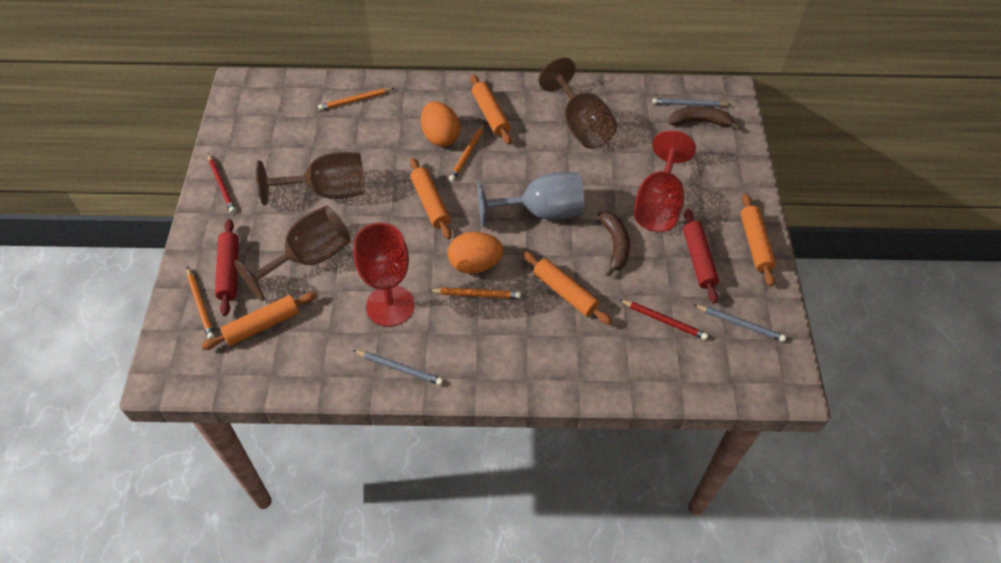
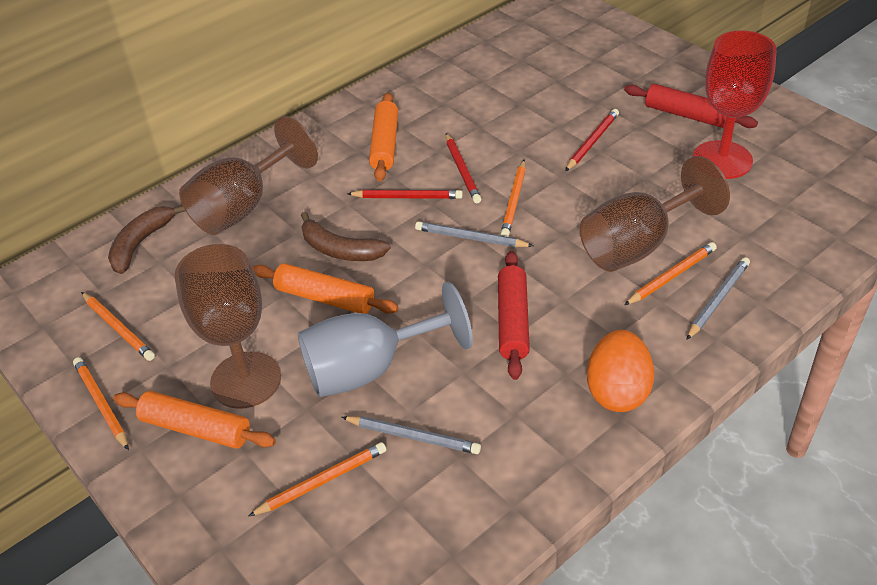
orange egg: [421,101,460,146] [448,232,504,274] = 2 -> [587,330,654,412] = 1
orange pencil: [187,267,215,339] [318,88,395,111] [428,288,521,298] [449,123,485,181] = 4 -> [73,357,129,450] [81,292,155,361] [249,442,386,516] [501,160,526,237] [624,242,717,305] = 5
orange rolling pin: [201,292,317,350] [410,158,452,239] [471,74,512,144] [522,251,612,325] [741,194,776,286] = 5 -> [113,391,276,449] [252,263,399,314] [369,93,398,182] = 3
red goblet: [353,223,414,327] [634,130,696,232] = 2 -> [693,30,777,179] = 1
red pencil: [208,153,236,213] [619,299,708,340] = 2 -> [347,190,463,199] [446,133,481,203] [565,109,619,171] = 3

